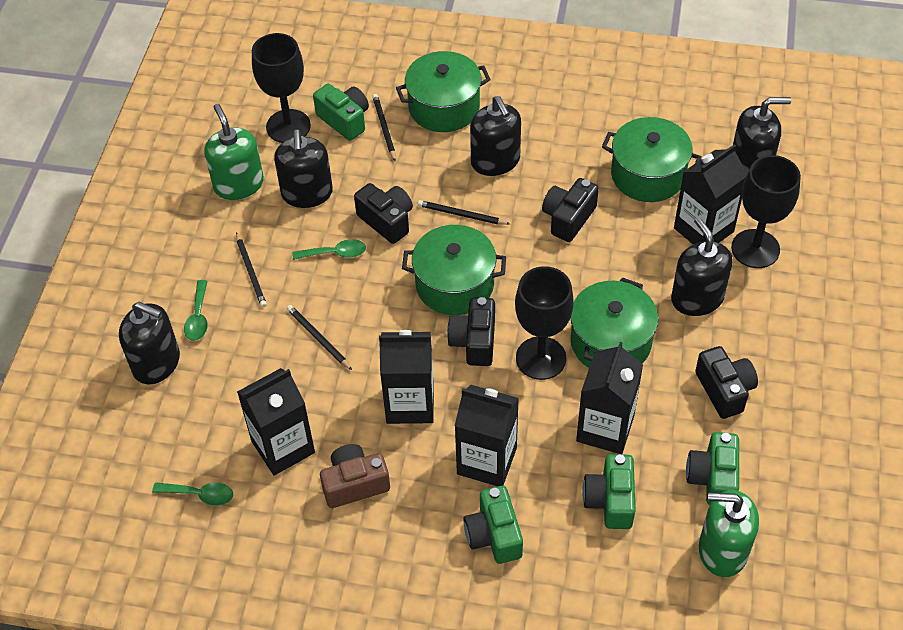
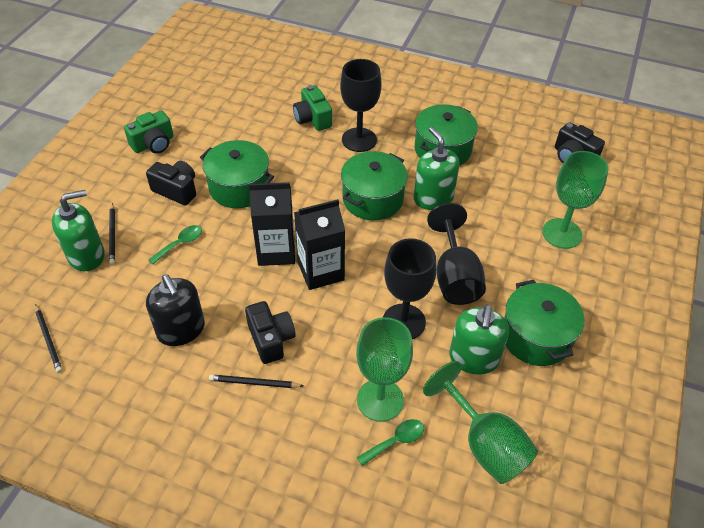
black camera: [354,183,413,244] [447,297,495,366] [542,178,599,242] [695,346,758,419] = 4 -> [146,161,196,206] [245,301,295,364] [555,122,605,163] = 3
black carton: [237,368,315,476] [379,330,434,424] [455,385,519,486] [576,342,643,454] [674,144,747,244] = 5 -> [249,182,295,266] [294,199,345,290] = 2
black pencil: [236,232,267,307] [287,305,352,370] [372,94,396,161] [418,200,510,225] = 4 -> [35,304,63,373] [109,203,115,265] [209,374,303,388] = 3
black soap dispenser: [119,302,180,384] [274,130,333,208] [470,96,521,176] [671,217,733,316] [733,97,791,173] = 5 -> [146,274,205,346] = 1
brown camera: [320,444,390,508] = 1 -> none = 0
green camera: [313,84,369,141] [463,486,523,564] [582,454,636,529] [686,432,739,505] = 4 -> [124,111,174,154] [293,85,332,131] = 2
green goblet: none = 0 -> [356,317,413,422] [423,361,538,484] [542,151,608,249] = 3
green soap dispenser: [204,104,264,200] [699,490,759,577] = 2 -> [52,190,105,271] [414,127,460,210] [450,304,509,375] = 3
green spoon: [152,482,233,506] [184,280,208,341] [292,239,366,260] = 3 -> [148,225,202,264] [357,419,424,466] = 2

